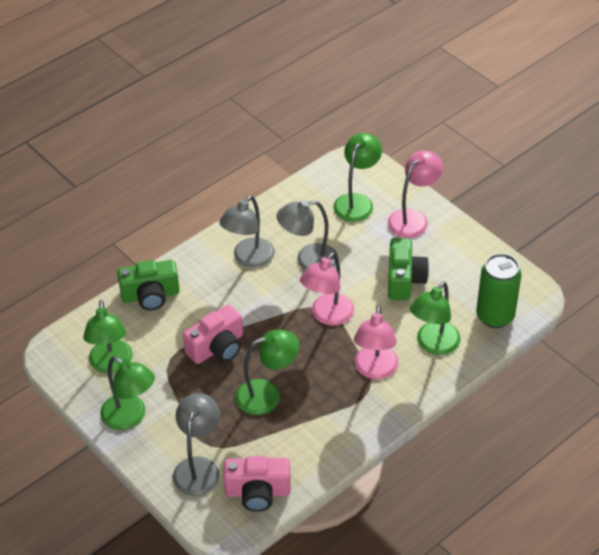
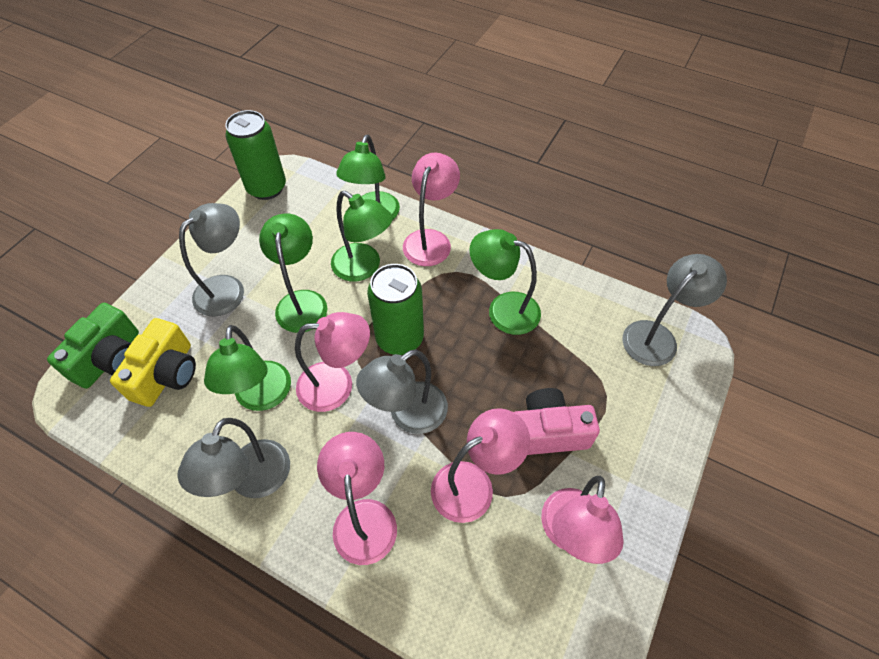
green camera: [117,260,180,310] [388,238,429,300] = 2 -> [47,303,139,389] = 1
green can: [476,253,521,328] = 1 -> [225,110,286,200] [367,264,424,355] = 2
grey lamp: [173,393,220,496] [219,195,275,268] [276,200,338,270] = 3 -> [177,418,290,498] [179,203,244,316] [356,349,448,434] [622,254,727,366] = 4
pink camera: [183,304,243,364] [223,456,291,512] = 2 -> [514,388,600,455] = 1
pink lamp: [300,252,354,326] [354,305,398,379] [388,150,443,238] = 3 -> [295,312,370,412] [317,432,397,565] [403,153,460,266] [431,408,530,523] [541,476,624,564] = 5
yellow camera: none = 0 -> [110,318,196,407] = 1

